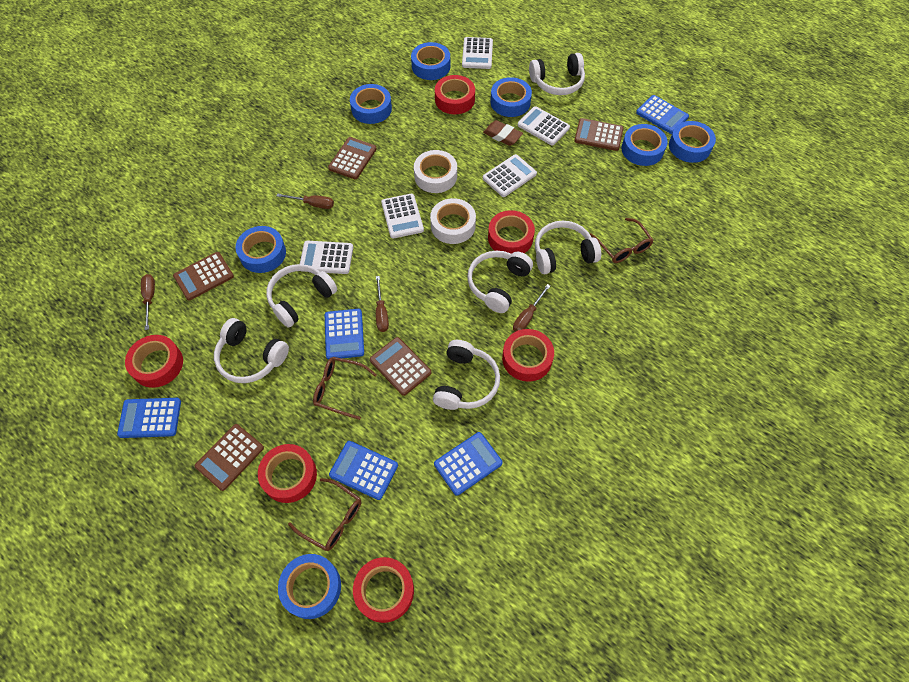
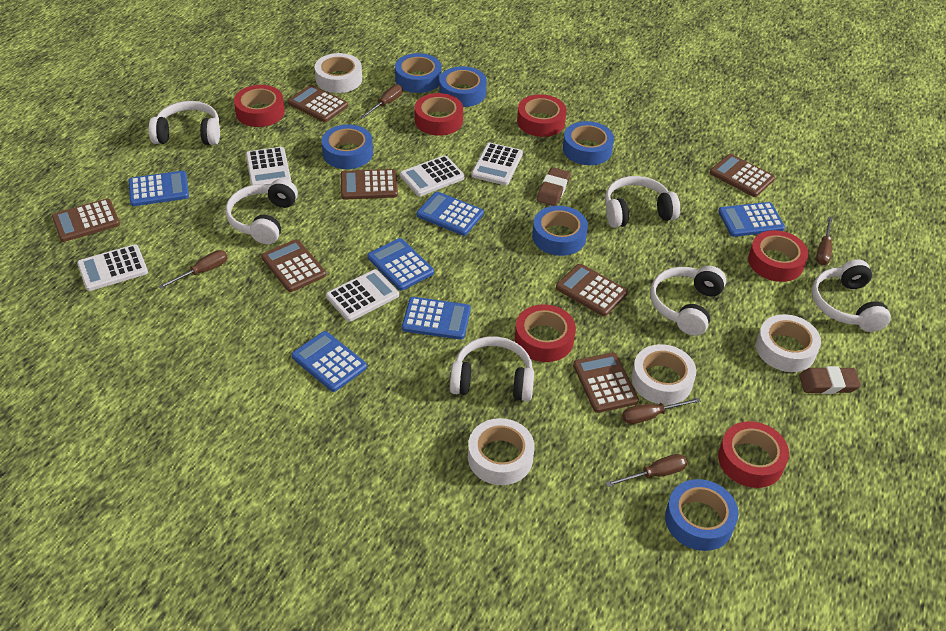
blue calculator: [117,398,181,438] [325,309,364,360] [329,441,398,500] [434,432,503,496] [636,95,689,134] = 5 -> [128,171,189,206] [291,331,367,392] [367,238,434,291] [402,297,471,340] [417,192,484,236] [718,202,785,237] = 6
blue tape: [235,226,286,273] [278,554,341,619] [350,84,392,124] [411,42,450,80] [490,77,532,117] [621,124,668,166] [669,121,716,163] = 7 -> [322,124,373,169] [395,53,441,93] [439,66,487,107] [532,206,588,256] [563,121,614,165] [665,479,739,551] = 6
brown calculator: [173,252,234,300] [195,424,264,491] [328,137,377,179] [370,337,431,396] [574,118,623,151] = 5 -> [52,199,120,242] [261,239,326,292] [288,85,348,122] [341,169,398,200] [556,264,628,316] [573,352,639,413] [710,154,775,197] = 7
brown eraser: [483,120,523,146] = 1 -> [537,167,571,206] [799,366,861,394] = 2
brown glasses: [288,478,361,551] [313,357,377,420] [590,218,654,263] = 3 -> none = 0
brown screwdriver: [141,274,155,330] [277,193,334,209] [376,276,389,332] [513,284,550,332] = 4 -> [158,250,228,289] [360,85,403,119] [606,454,687,487] [622,398,701,424] [816,217,833,266] = 5
white tape: [414,150,457,193] [430,198,476,244] = 2 -> [315,53,362,93] [468,418,534,485] [631,344,696,405] [756,314,821,372] = 4

